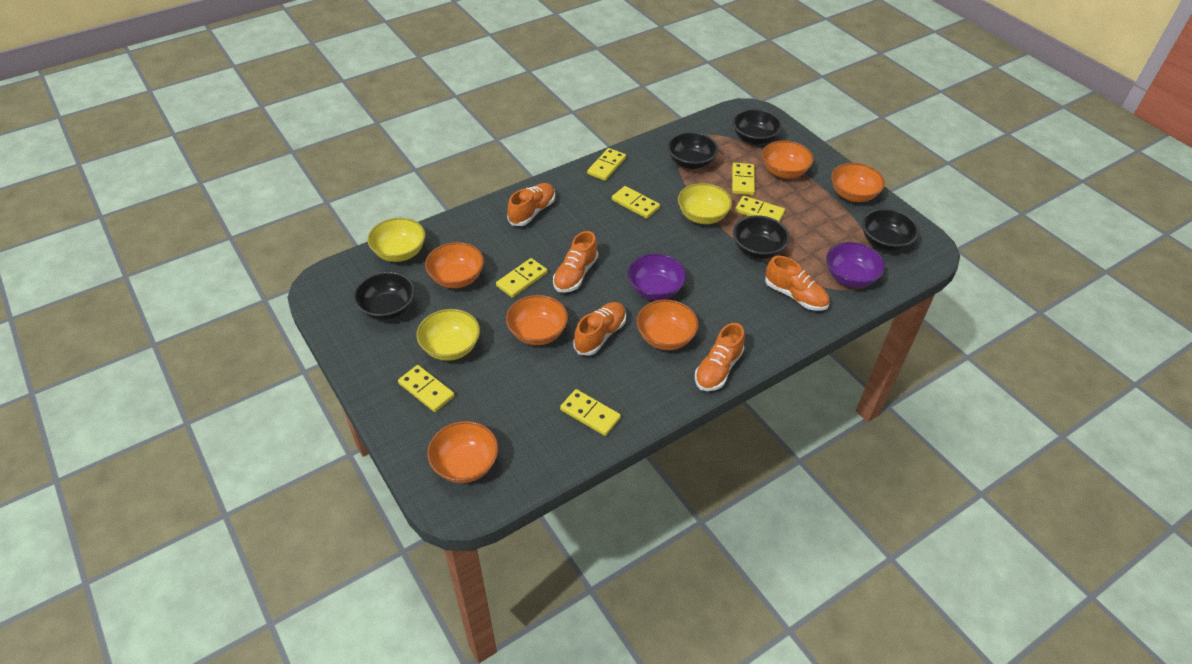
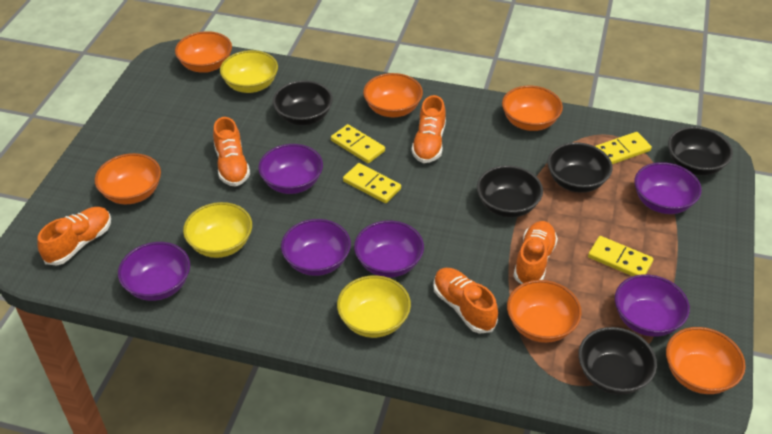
purple bowl: [627,253,687,300] [826,242,885,288] = 2 -> [118,242,190,301] [258,144,323,194] [281,219,351,276] [354,221,424,278] [615,274,690,337] [634,162,702,214] = 6
yellow domino: [398,365,455,412] [496,258,547,298] [560,389,621,436] [587,148,626,181] [612,186,660,219] [732,163,755,195] [735,196,785,222] = 7 -> [331,124,385,163] [343,163,401,203] [588,236,653,276] [595,132,652,164] = 4

